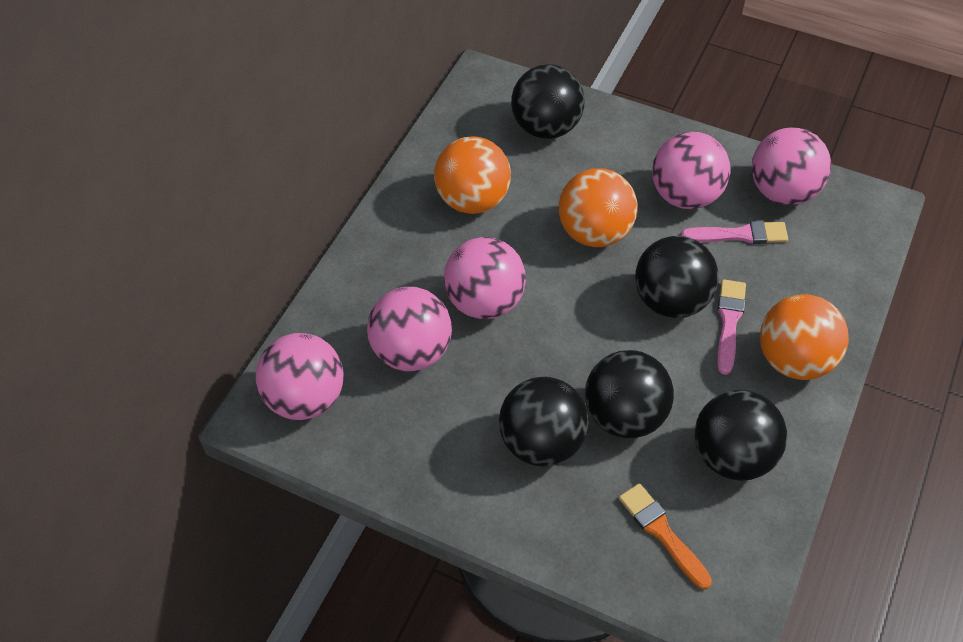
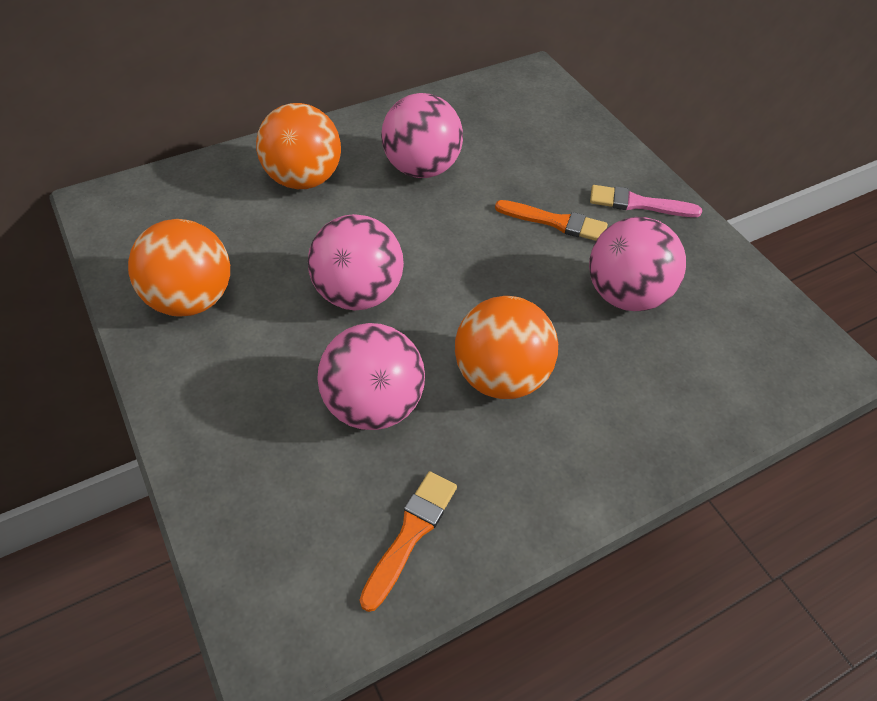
black ball: [499,377,588,466] [511,64,585,139] [585,350,674,438] [635,236,719,318] [695,390,787,481] = 5 -> none = 0
orange brush: [619,483,712,589] = 1 -> [360,471,457,612] [495,200,608,241] = 2
pink ball: [256,333,344,420] [367,287,452,371] [444,237,526,319] [652,132,730,209] [751,127,831,205] = 5 -> [308,214,404,310] [317,323,425,430] [381,93,463,178] [589,217,686,311] = 4
pink brush: [681,221,788,244] [717,279,746,375] = 2 -> [590,185,702,217] = 1

